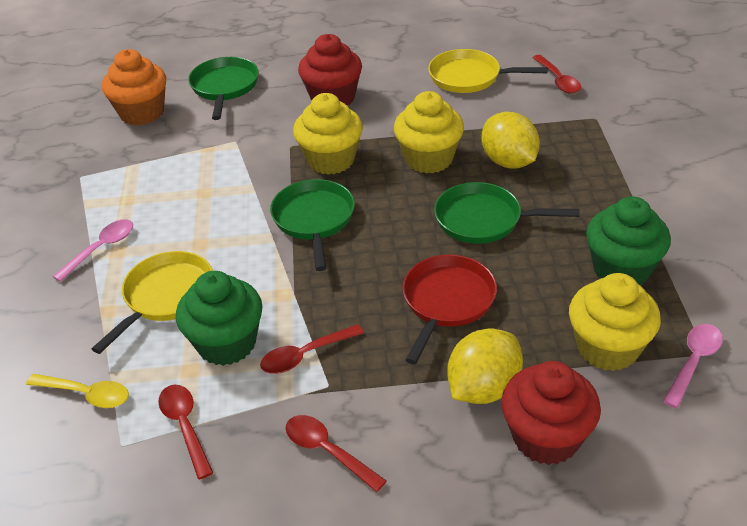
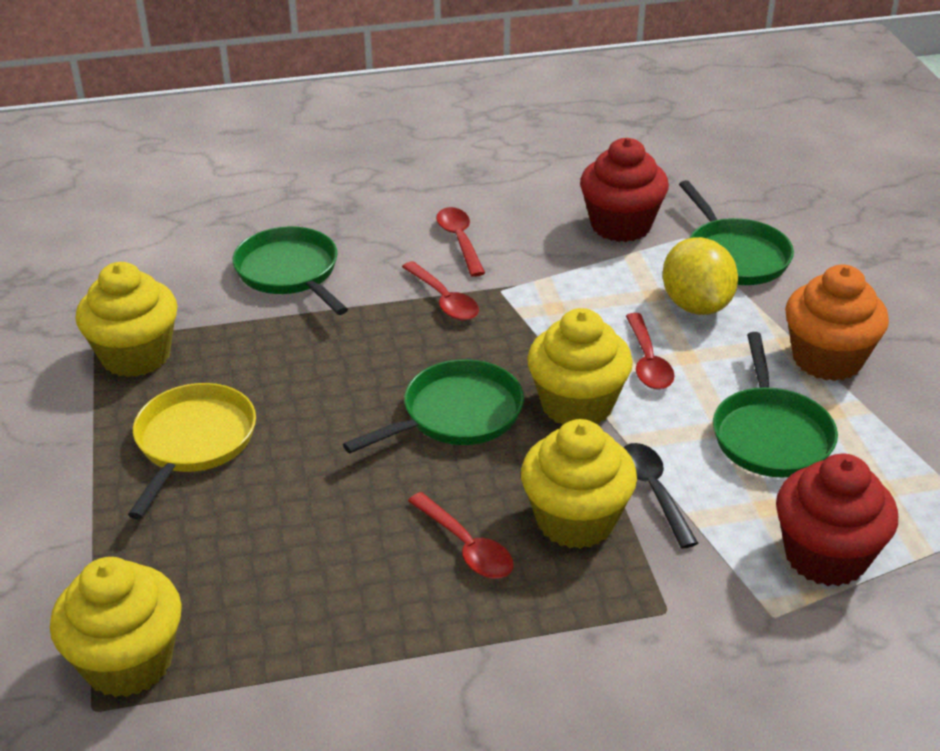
black spoon: none = 0 -> [623,443,698,549] = 1
green cupcake: [176,271,263,366] [586,197,671,286] = 2 -> none = 0
green pan: [188,57,259,120] [270,179,355,271] [434,182,580,244] = 3 -> [233,226,348,315] [343,359,524,453] [679,180,794,285] [713,332,838,478] = 4
pink spoon: [52,219,133,282] [663,324,723,408] = 2 -> none = 0
red pan: [402,254,497,364] = 1 -> none = 0
yellow cupcake: [293,93,363,175] [394,91,464,174] [569,273,661,371] = 3 -> [50,557,182,697] [76,262,178,377] [521,419,637,549] [527,308,633,425] = 4
yellow lemon: [447,328,523,404] [481,112,540,169] = 2 -> [663,237,738,315] = 1
yellow pan: [92,251,213,354] [428,49,548,93] = 2 -> [128,383,256,519] = 1
yellow spoon: [26,374,129,408] = 1 -> none = 0

